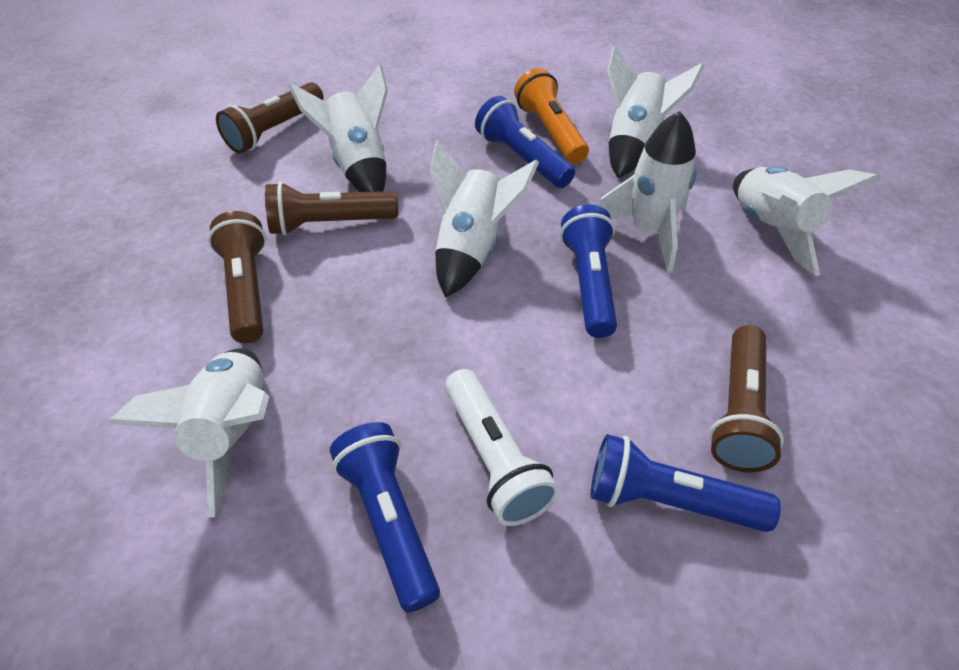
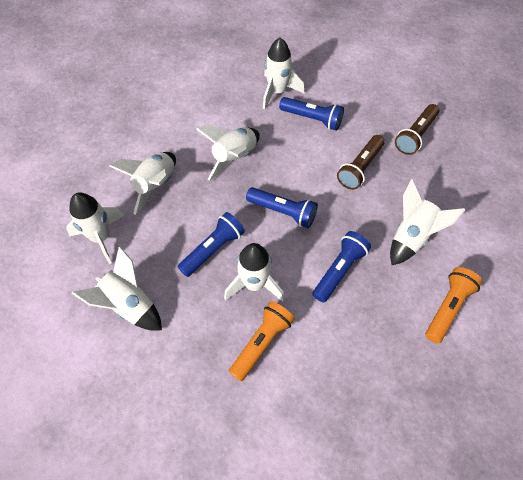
brown flashlight: [208,211,266,343] [216,82,324,153] [265,182,398,235] [709,325,784,472] = 4 -> [337,135,385,190] [395,104,439,155] = 2
orange flashlight: [514,68,589,164] = 1 -> [229,301,295,381] [425,267,482,344] = 2
white flashlight: [445,369,559,526] = 1 -> none = 0
white rocket: [108,348,269,517] [288,64,388,192] [430,139,539,298] [599,111,696,273] [607,45,704,178] [733,166,879,276] = 6 -> [66,192,124,264] [72,246,162,330] [109,152,176,215] [196,125,260,181] [224,243,285,301] [263,38,305,110] [390,179,466,265] = 7

